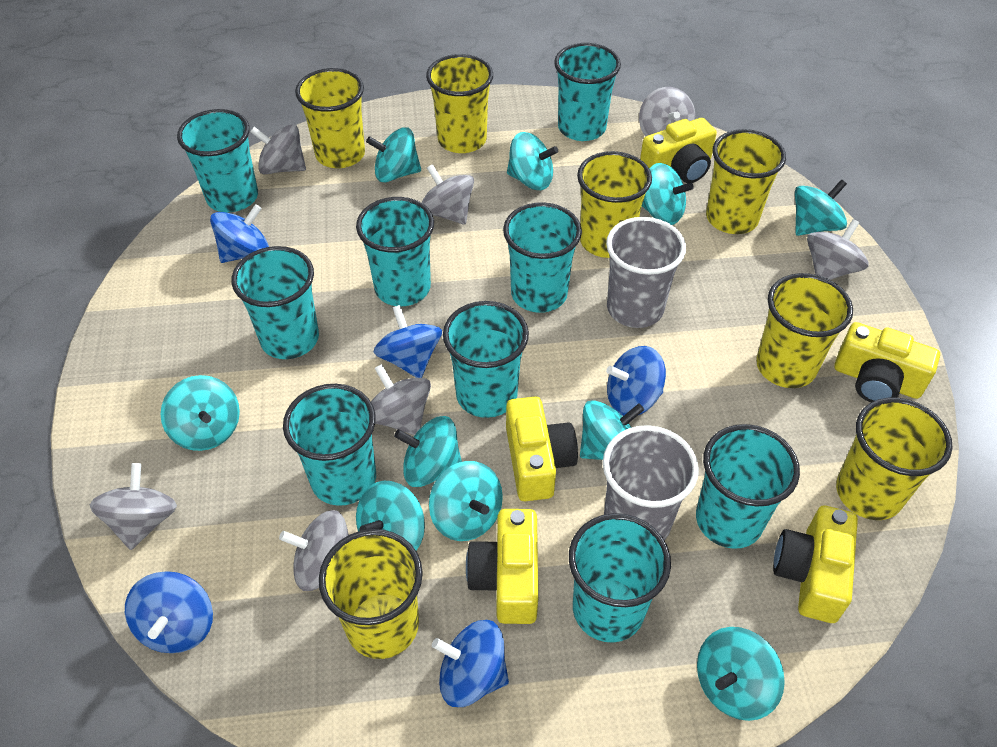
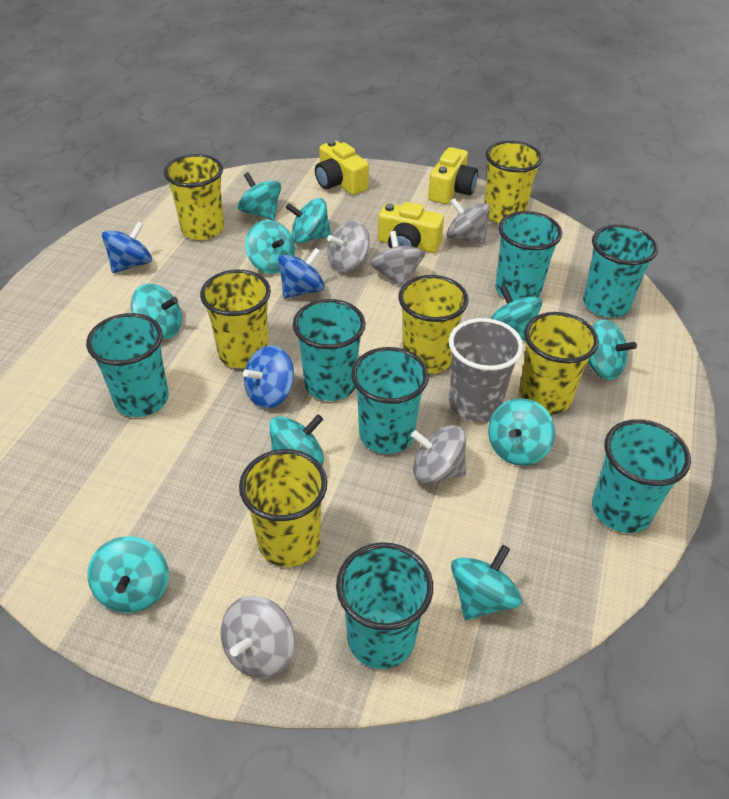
blue spinning top: [125,571,213,653] [210,204,269,263] [374,305,442,378] [432,620,509,707] [606,346,666,416] = 5 -> [102,222,152,273] [243,345,294,409] [278,248,325,298] = 3
grey cup: [603,425,699,540] [606,217,686,328] = 2 -> [449,318,523,422] = 1
grey spinning top: [90,463,177,550] [250,124,306,174] [279,510,349,591] [371,364,431,435] [421,164,474,225] [639,87,695,137] [807,219,869,280] = 7 -> [221,595,295,679] [327,220,370,272] [371,231,425,287] [411,425,466,484] [447,198,490,244] = 5
turquoise cup: [177,109,258,213] [231,246,319,359] [283,384,376,506] [356,197,434,306] [443,301,529,418] [503,202,582,313] [554,43,621,141] [569,513,671,642] [696,424,800,549] = 9 -> [86,313,169,417] [293,299,366,401] [336,542,433,669] [351,347,429,454] [495,211,562,301] [583,224,658,317] [592,419,691,533] = 7
yellow camera: [466,509,538,624] [506,397,578,501] [640,118,717,183] [773,506,858,623] [835,322,940,402] = 5 -> [315,140,369,195] [378,202,444,253] [428,147,478,204] = 3
yellow cup: [295,68,365,168] [319,529,423,659] [426,54,493,153] [577,151,652,258] [706,129,786,234] [756,273,853,388] [836,398,952,520] = 7 -> [164,154,224,240] [200,269,271,368] [239,449,327,567] [398,275,469,374] [485,141,543,223] [519,312,599,415] = 6

